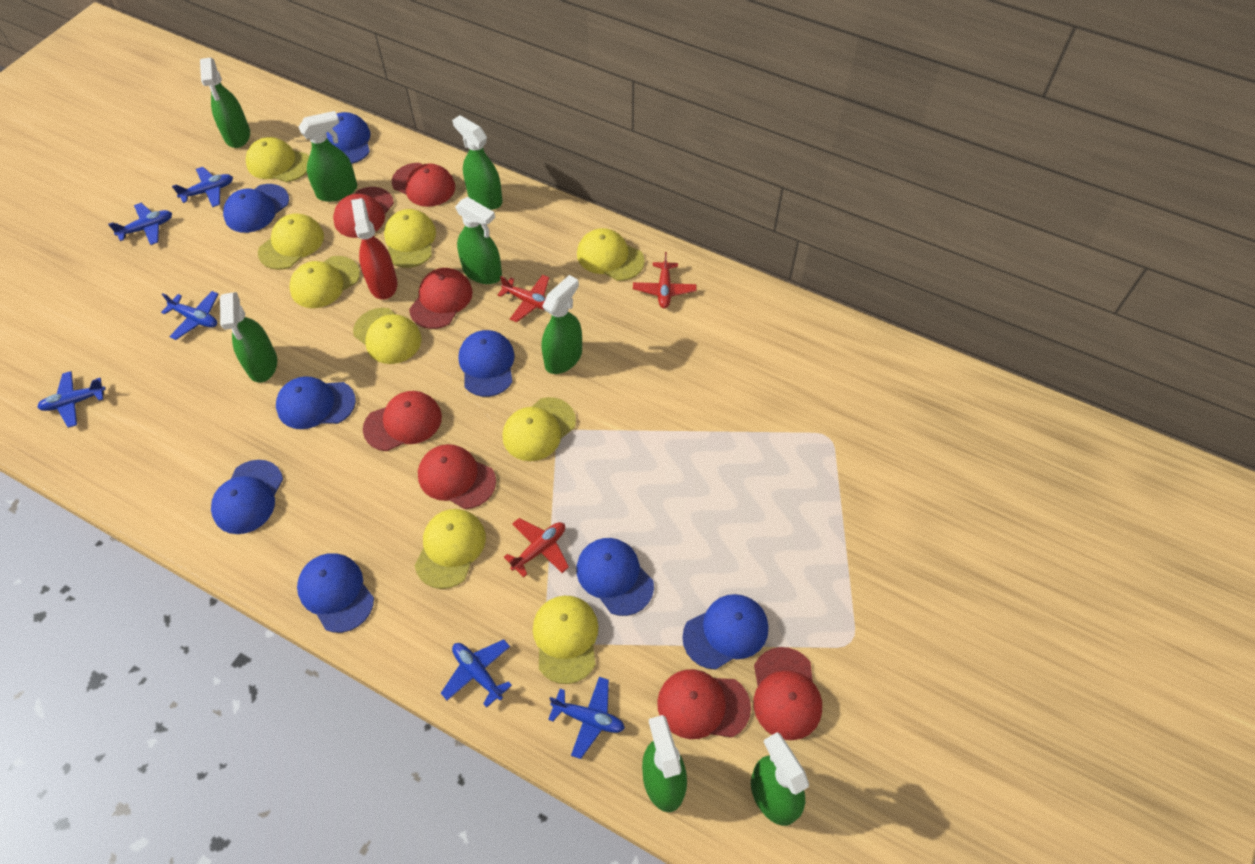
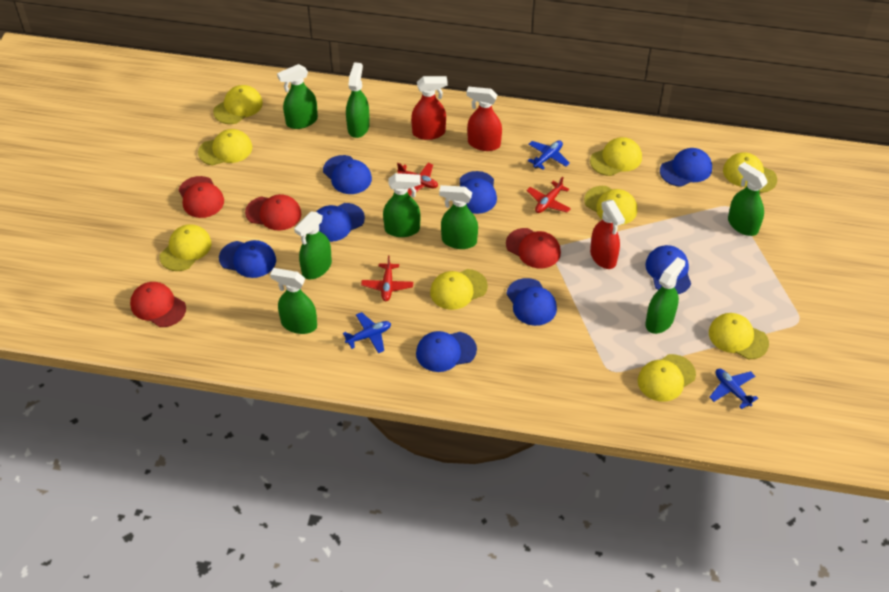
blue plane: [37,371,106,428] [108,203,172,245] [161,291,218,340] [172,167,233,207] [441,639,512,708] [548,677,625,759] = 6 -> [343,312,391,353] [528,140,570,170] [709,369,758,409] = 3
red cap: [333,187,394,238] [363,391,442,451] [392,163,455,207] [409,268,473,329] [418,444,496,509] [657,669,751,739] [753,647,822,740] = 7 -> [130,282,186,327] [179,176,224,218] [245,194,301,231] [506,228,561,268] = 4
red spray bottle: [351,198,397,300] = 1 -> [411,76,447,140] [466,87,502,151] [590,200,625,269] = 3

